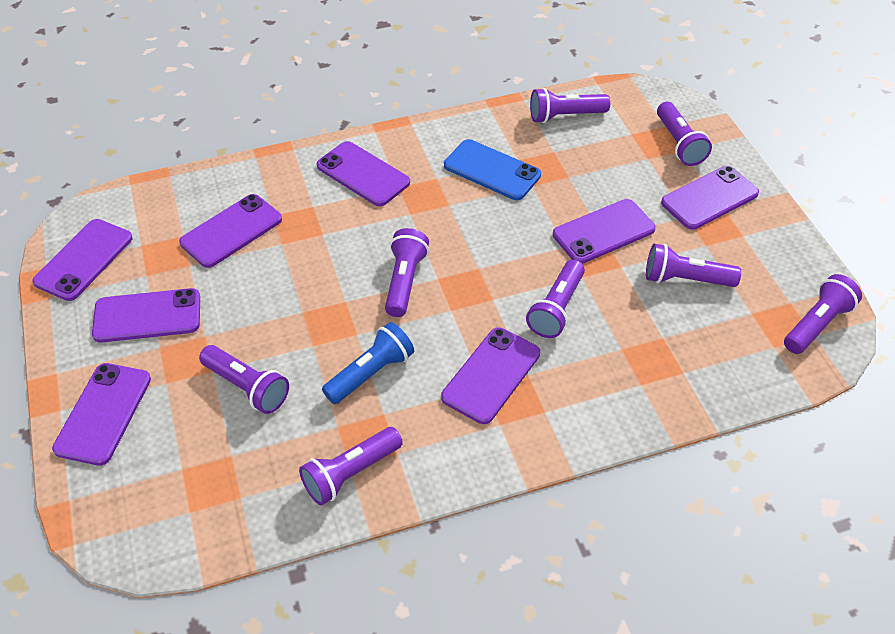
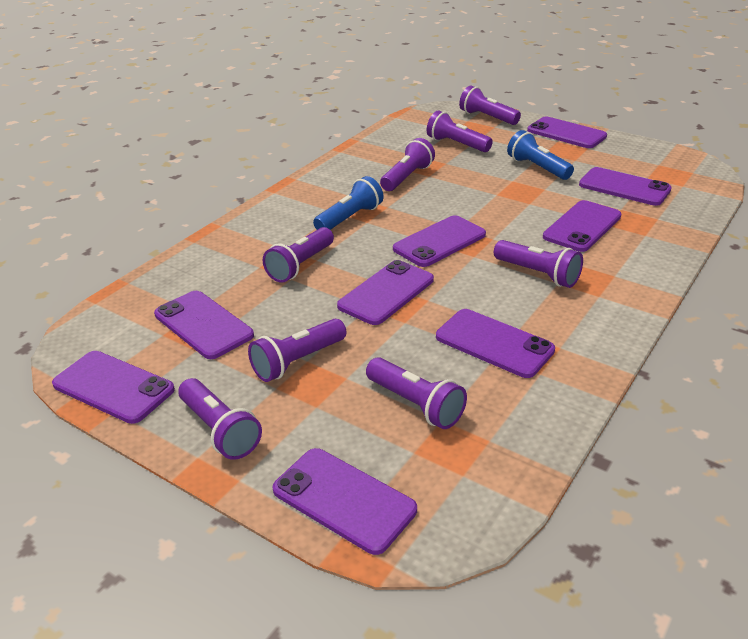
blue flashlight: [322,322,414,404] = 1 -> [313,176,383,230] [507,130,574,180] = 2
blue phone: [444,139,541,200] = 1 -> none = 0
purple phone: [32,219,133,301] [52,363,151,466] [92,288,200,343] [179,194,282,268] [316,141,410,206] [441,327,540,424] [553,199,656,264] [661,166,759,230] = 8 -> [52,351,175,424] [154,291,254,359] [273,448,417,555] [337,260,434,325] [393,215,486,267] [436,309,555,378] [527,116,607,148] [543,200,621,252] [579,167,672,206] = 9

